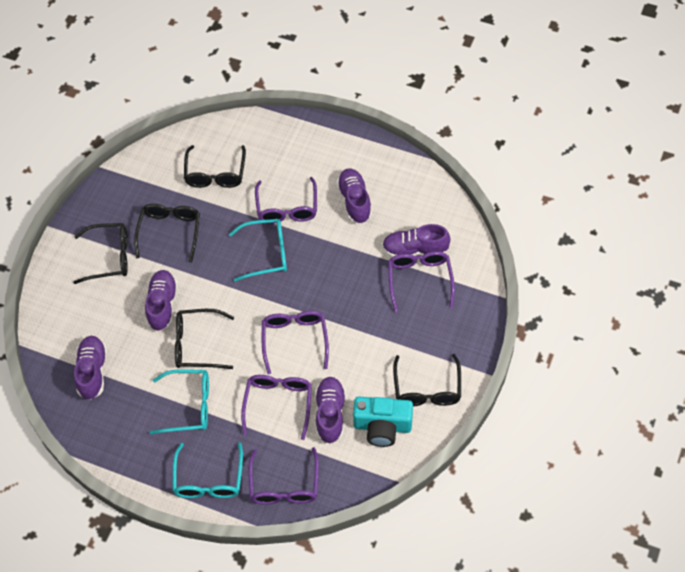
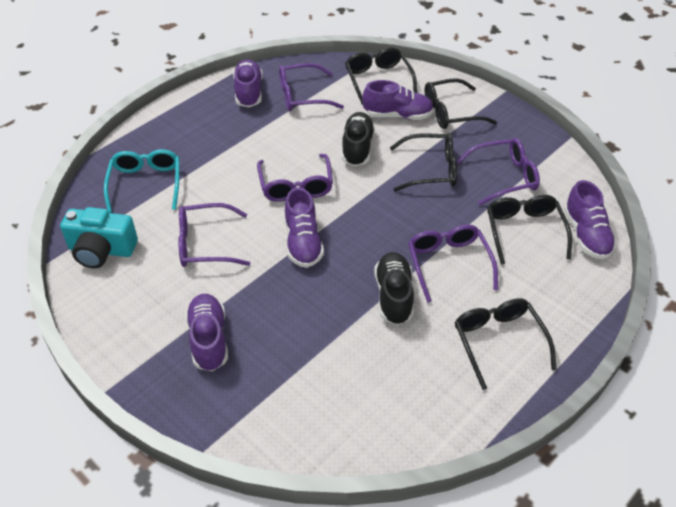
black shoe: none = 0 -> [342,112,375,166] [374,252,414,325] = 2
turquoise glasses: [149,369,209,434] [172,443,243,498] [229,219,287,282] = 3 -> [104,149,179,213] = 1

